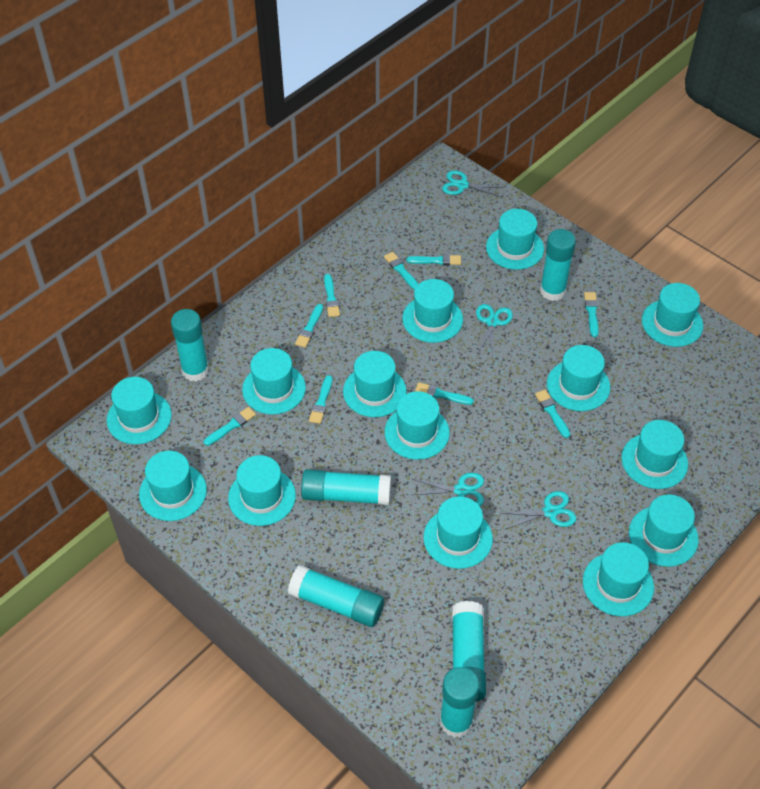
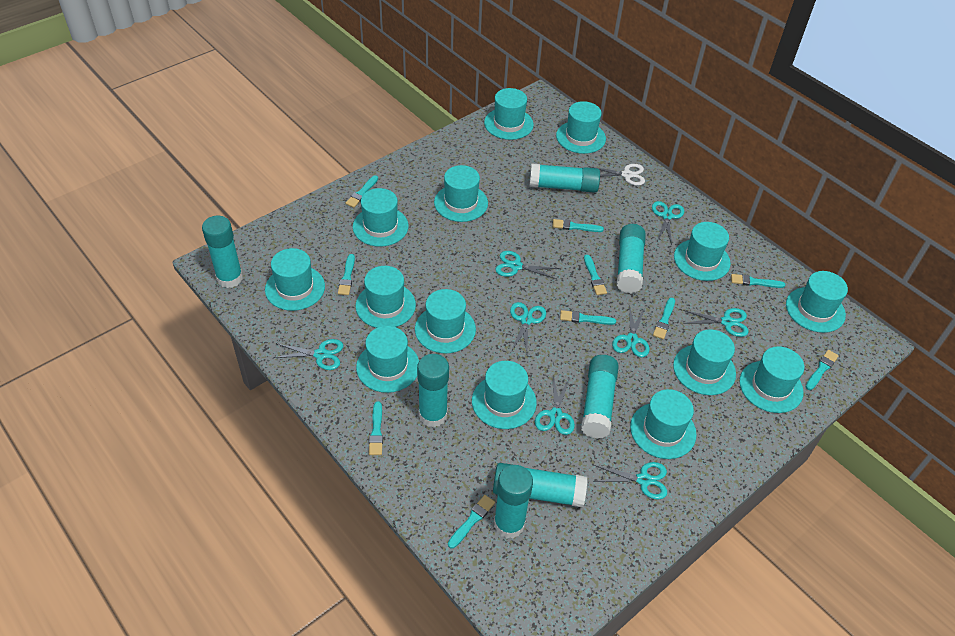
turquoise brush: [204,407,256,446] [295,304,323,348] [309,375,332,424] [324,274,340,317] [384,252,418,290] [407,254,461,265] [415,382,474,405] [535,390,570,438] [584,292,599,337] = 9 -> [338,254,355,295] [345,175,378,208] [369,402,383,455] [448,495,495,549] [552,219,604,232] [560,310,616,325] [584,255,607,295] [653,298,675,339] [731,274,785,288] [806,350,839,390] = 10
turquoise glue stick: [171,309,209,381] [288,565,384,627] [301,469,391,505] [440,667,480,738] [452,601,486,702] [540,229,576,301] = 6 -> [202,216,243,288] [417,354,449,427] [493,463,587,507] [494,465,533,538] [529,164,600,193] [581,355,619,439] [617,224,646,293] = 7
turquoise scissors: [412,473,484,506] [442,170,502,197] [476,304,513,355] [502,491,576,529] = 4 -> [273,339,343,370] [495,251,560,279] [510,302,546,353] [535,376,575,435] [593,462,667,499] [612,305,650,357] [652,201,684,245] [683,308,749,337] = 8
white scissors: none = 0 -> [589,164,645,186] = 1

